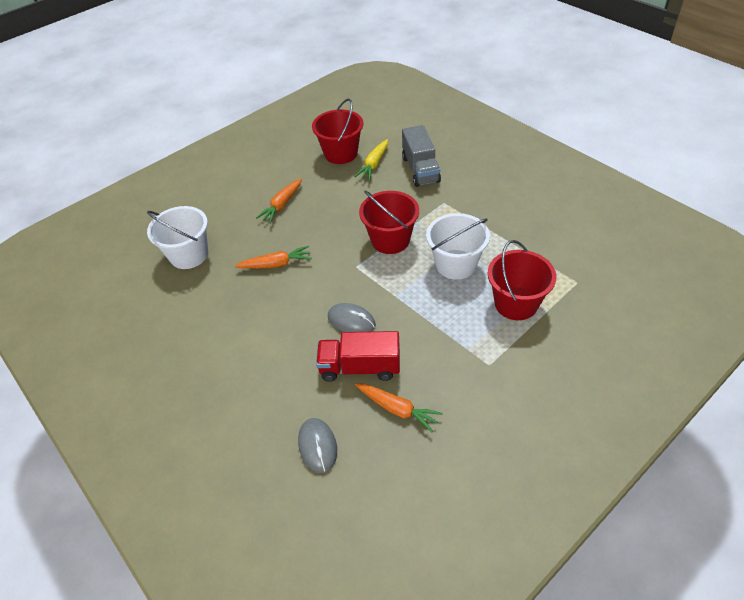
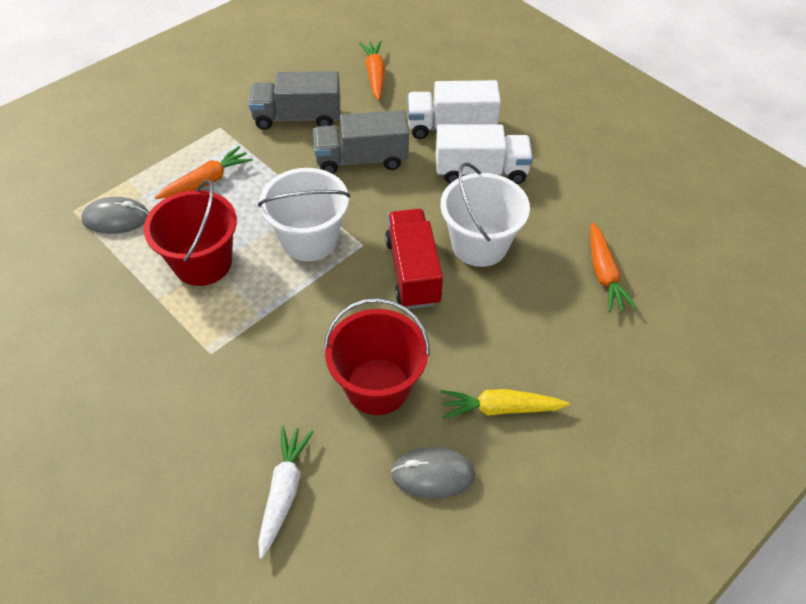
grey truck: [402,125,441,187] = 1 -> [249,71,340,130] [313,110,409,174] = 2
red bucket: [312,99,363,164] [359,191,419,254] [488,240,556,320] = 3 -> [144,179,237,286] [324,298,430,415] = 2
white carrot: none = 0 -> [258,426,314,559] = 1
white truck: none = 0 -> [407,80,501,139] [436,124,533,184] = 2

